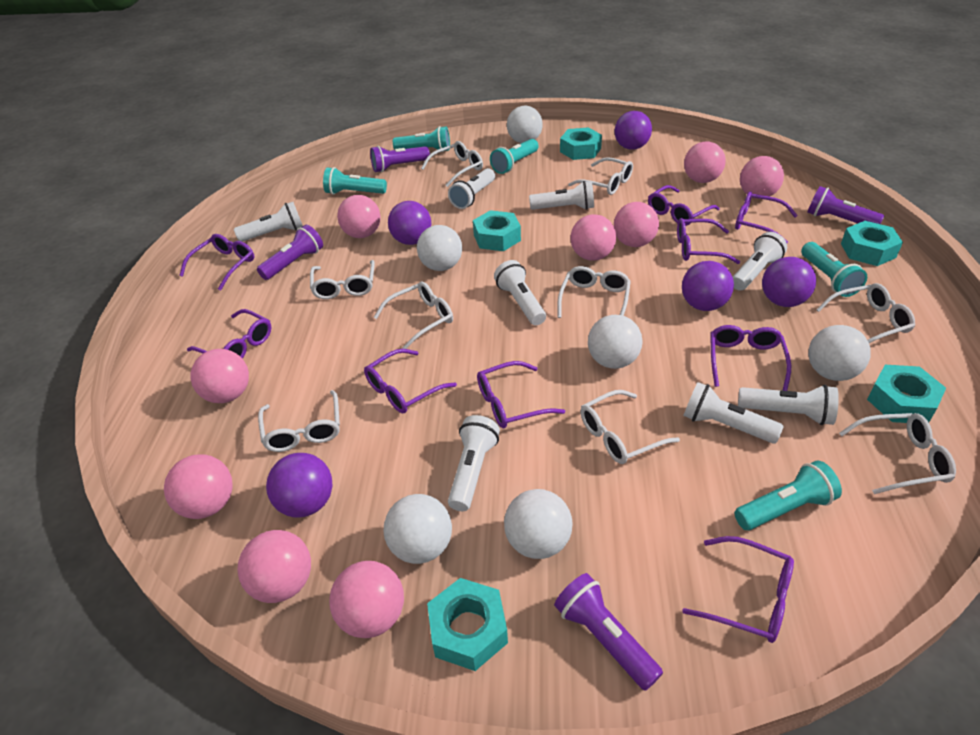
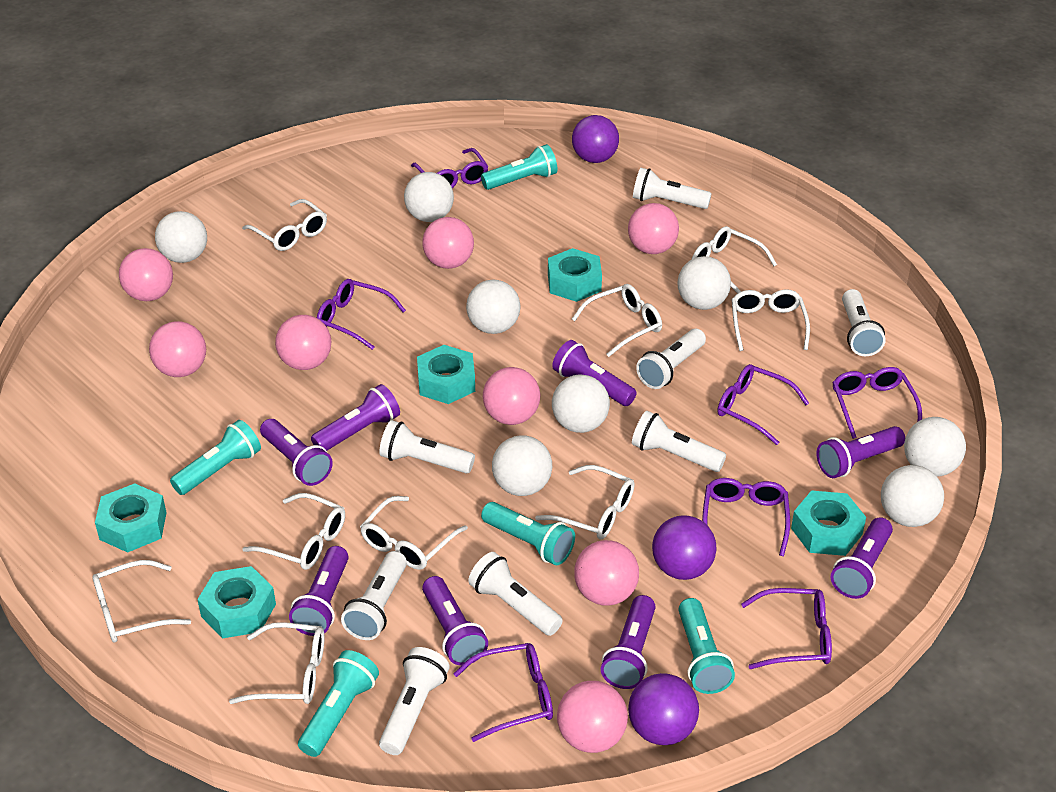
pink ball: [164,454,233,519] [190,349,249,403] [238,530,311,603] [329,561,404,638] [337,195,381,238] [571,214,616,261] [614,202,659,247] [684,142,726,183] [740,156,784,199] = 9 -> [119,248,173,301] [149,321,206,377] [275,315,332,370] [423,217,474,269] [483,367,541,425] [557,681,628,753] [574,540,639,605] [628,203,679,254] = 8
purple ball: [266,453,333,518] [388,201,431,245] [614,111,652,150] [682,261,734,311] [762,257,816,307] = 5 -> [572,115,619,163] [628,673,699,745] [652,515,717,580] = 3
purple flashlight: [257,225,323,280] [370,146,430,172] [554,573,663,691] [807,186,884,224] = 4 -> [260,419,333,486] [289,546,349,636] [311,384,400,451] [422,576,488,666] [552,340,637,406] [601,595,656,689] [817,426,905,478] [831,517,893,599] = 8
purple glasses: [179,234,254,291] [187,309,272,359] [364,349,457,413] [477,361,565,428] [648,185,720,226] [677,218,740,264] [682,536,794,643] [710,325,791,391] [735,191,798,243] = 9 -> [317,279,406,350] [411,148,489,188] [453,643,553,742] [702,478,790,556] [717,364,809,445] [741,588,832,669] [832,367,922,439] = 7
white ball: [383,494,452,564] [417,225,462,271] [504,489,573,559] [507,106,543,143] [588,315,643,369] [808,325,871,381] = 6 -> [155,211,207,263] [404,172,454,222] [466,280,521,334] [492,435,552,496] [552,375,610,433] [677,256,731,310] [881,465,944,527] [904,417,966,477] = 8

